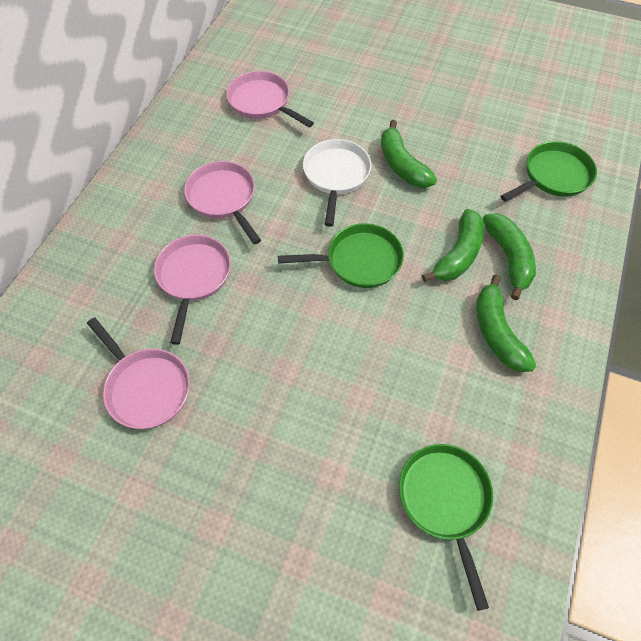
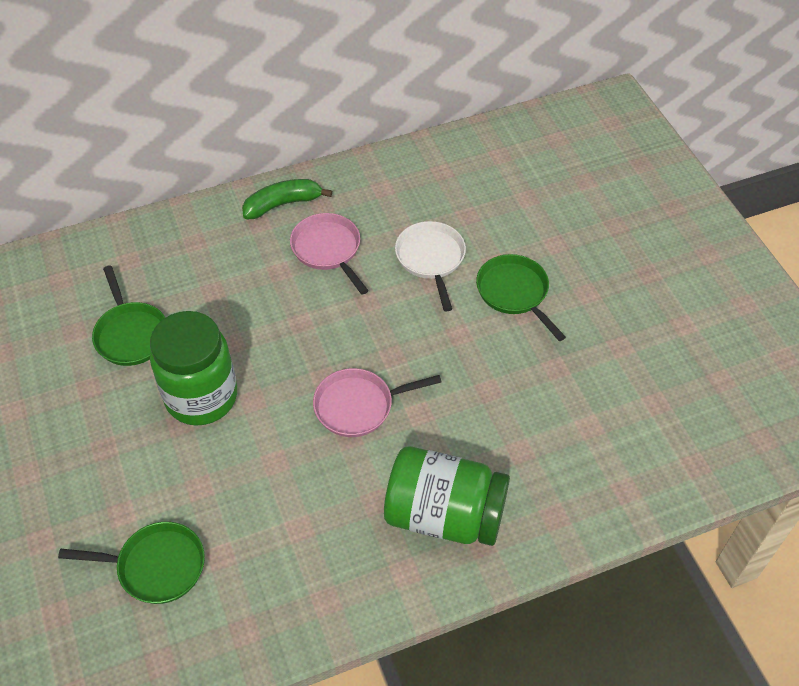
green banana: [381,120,437,188] [422,209,484,282] [476,275,536,372] [483,213,536,300] = 4 -> [242,179,332,219] = 1
green jar: none = 0 -> [150,311,237,426] [384,446,510,546] = 2
pink pan: [87,318,190,429] [154,235,231,345] [184,161,261,244] [226,71,314,128] = 4 -> [290,213,369,295] [313,368,442,437] = 2

